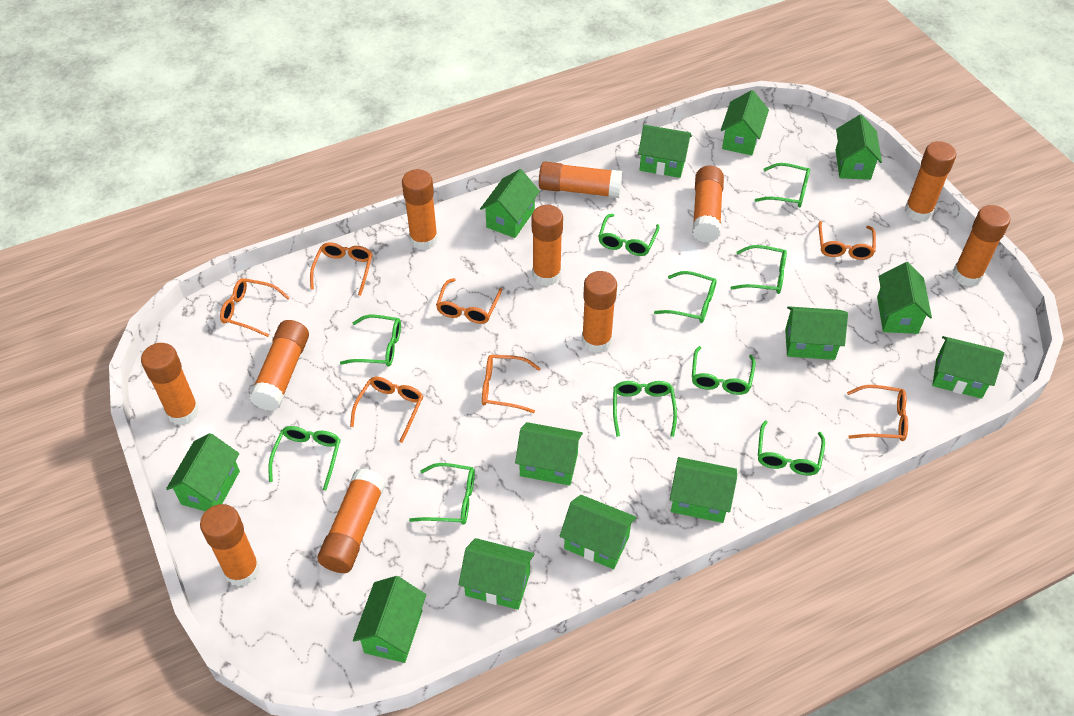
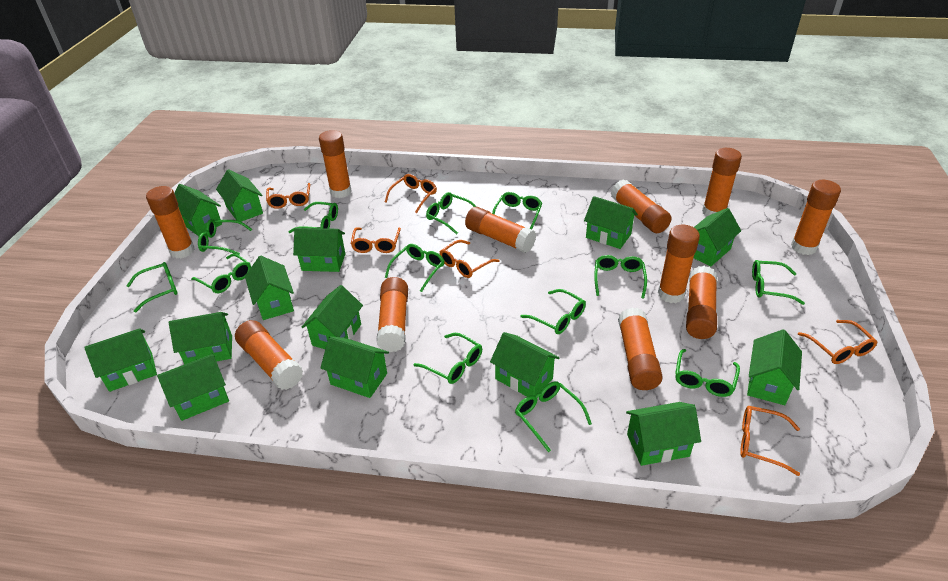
green glasses: [268,426,341,491] [340,315,401,367] [409,463,475,524] [598,214,660,256] [613,381,677,437] [654,271,717,323] [692,346,756,395] [730,245,787,294] [755,163,810,207] [758,420,825,476] = 10 -> [126,262,178,312] [191,254,251,294] [198,219,252,255] [288,202,338,233] [385,244,444,292] [413,333,482,384] [426,192,476,235] [492,192,542,229] [515,381,592,452] [520,289,586,334] [594,255,647,299] [675,349,740,397] [752,260,805,305] = 13
green house: [166,433,240,511] [353,576,426,663] [459,538,535,610] [480,169,540,238] [515,422,583,486] [560,495,637,569] [638,125,692,178] [670,457,737,523] [721,90,769,155] [785,306,848,360] [836,114,882,180] [877,262,932,334] [932,336,1004,399] = 13 -> [84,328,157,392] [157,354,229,421] [169,312,232,364] [174,184,222,236] [216,169,263,222] [245,256,294,320] [293,228,345,272] [301,285,363,349] [320,337,389,398] [490,332,559,397] [584,196,638,249] [626,402,701,466] [694,208,741,267] [747,329,802,405] = 14
orange glasses: [220,278,290,337] [310,242,373,296] [350,377,423,443] [436,278,502,324] [482,355,541,413] [818,221,876,260] [847,385,908,441] = 7 -> [266,183,310,209] [351,227,401,253] [385,174,437,213] [440,240,500,278] [740,406,800,476] [798,320,877,364] = 6

